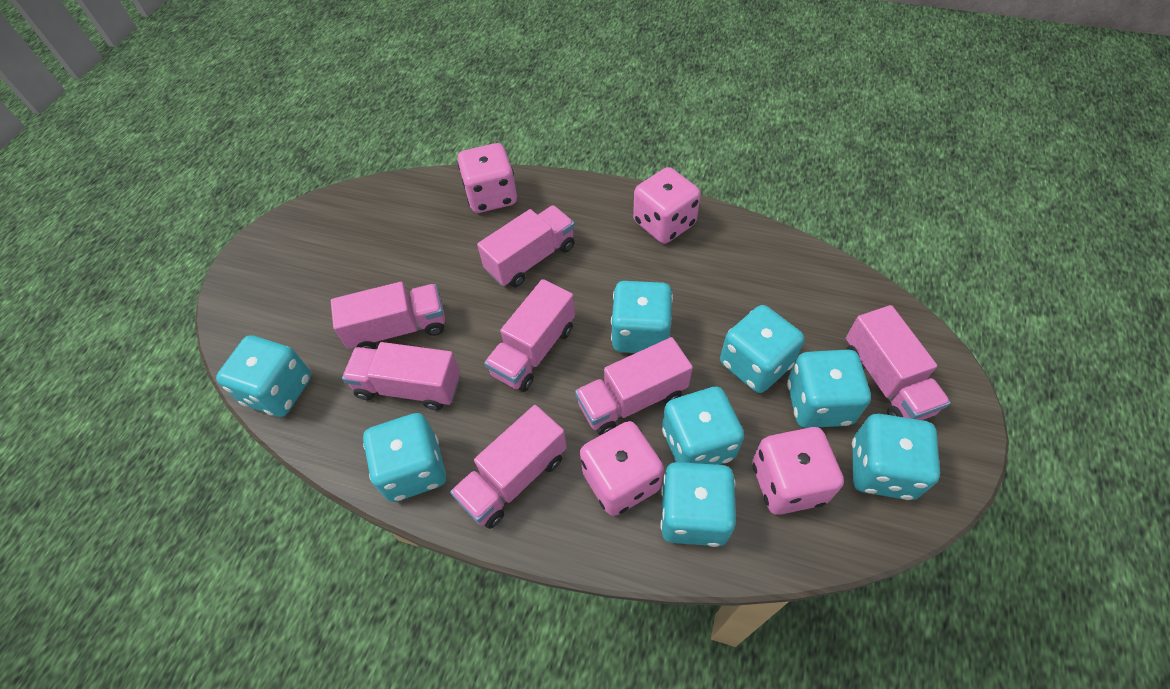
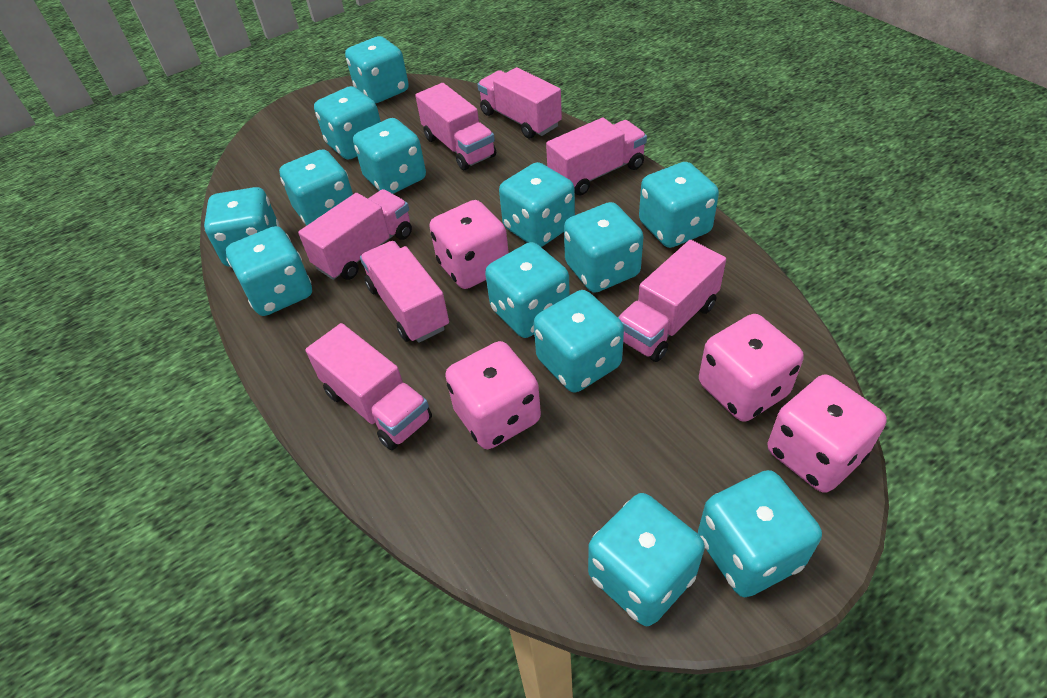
turquoise dice: [216,335,311,417] [363,413,446,502] [611,281,673,353] [660,462,736,547] [662,387,744,465] [720,305,805,393] [787,349,871,428] [852,414,940,500] = 8 -> [204,187,280,267] [226,226,312,316] [279,149,353,225] [314,86,381,160] [345,36,409,103] [353,118,426,194] [485,242,570,338] [499,162,575,247] [533,290,624,393] [564,202,644,293] [588,493,705,626] [639,162,719,248] [698,470,822,597] = 13

